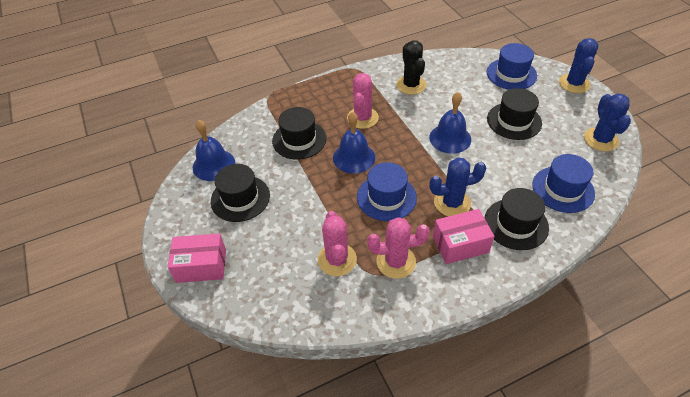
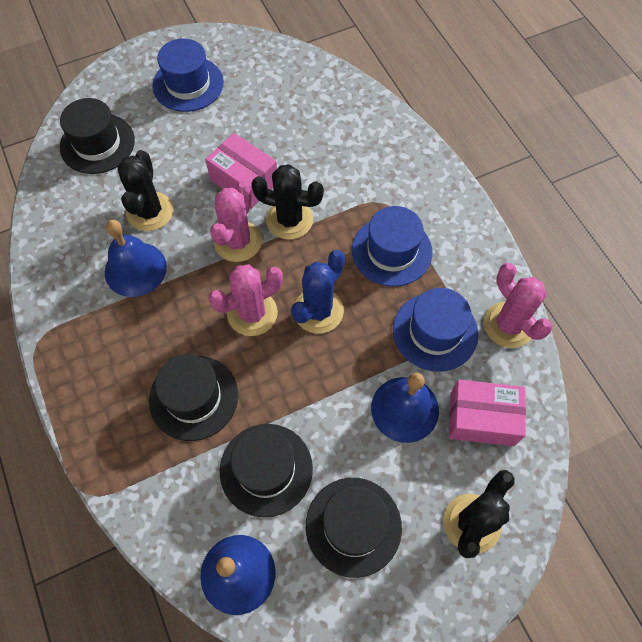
black cactus: [396,40,426,95] = 1 -> [117,150,173,231] [251,164,324,240] [443,470,515,558] = 3
blue cactus: [429,157,487,216] [559,38,599,93] [584,93,631,151] = 3 -> [291,250,345,334] = 1

